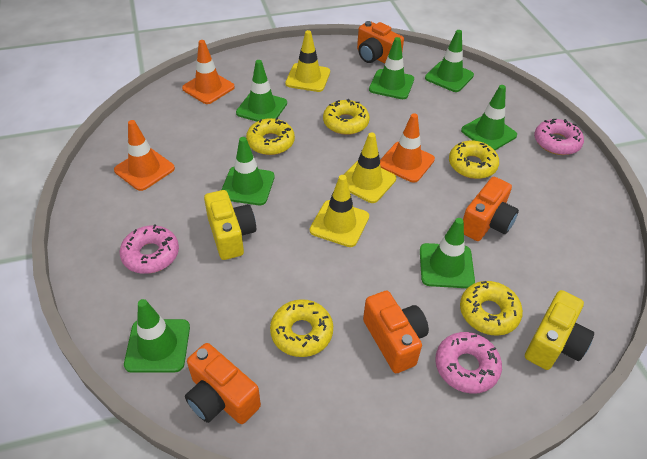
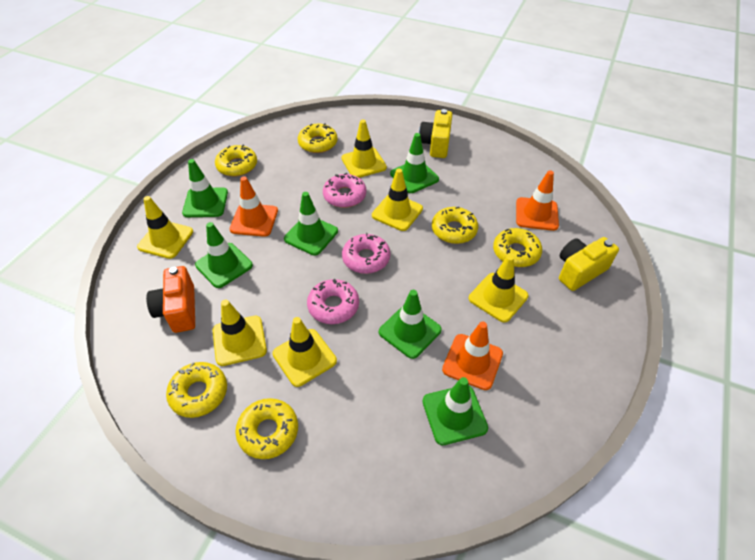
green traffic cone: [124,299,190,373] [222,137,275,205] [236,60,287,122] [369,37,414,99] [420,218,475,288] [425,30,474,92] [461,85,517,150] = 7 -> [182,159,228,217] [195,222,253,288] [284,192,338,256] [379,290,442,359] [390,133,439,193] [423,377,488,445] = 6
orange camera: [185,343,261,424] [357,21,404,64] [363,291,429,373] [463,177,519,241] = 4 -> [146,266,195,333] = 1
yellow donut: [246,118,295,155] [270,299,333,357] [323,99,370,135] [449,141,499,179] [460,281,523,336] = 5 -> [166,362,227,418] [215,145,257,176] [235,398,298,459] [298,123,338,153] [432,207,478,244] [493,228,542,267] = 6
yellow traffic cone: [285,30,330,92] [310,175,369,247] [344,132,396,203] = 3 -> [137,196,193,259] [213,300,267,366] [273,317,337,387] [341,120,387,178] [372,169,423,231] [469,255,528,322] = 6

